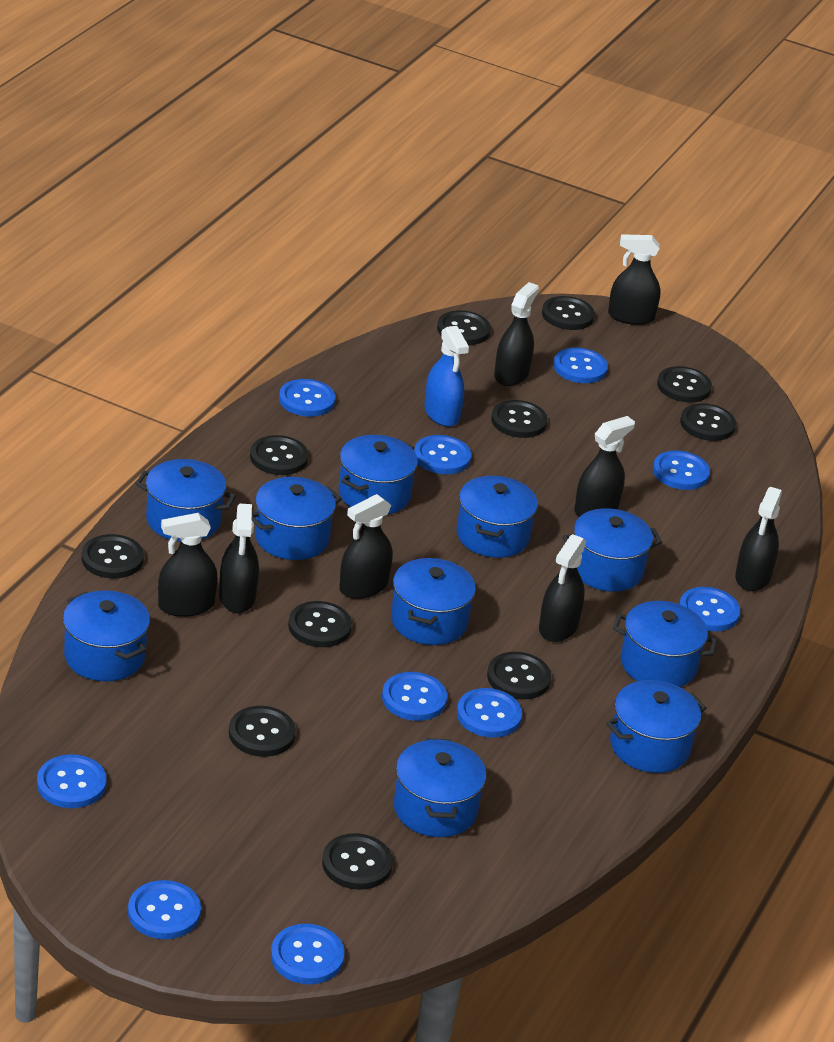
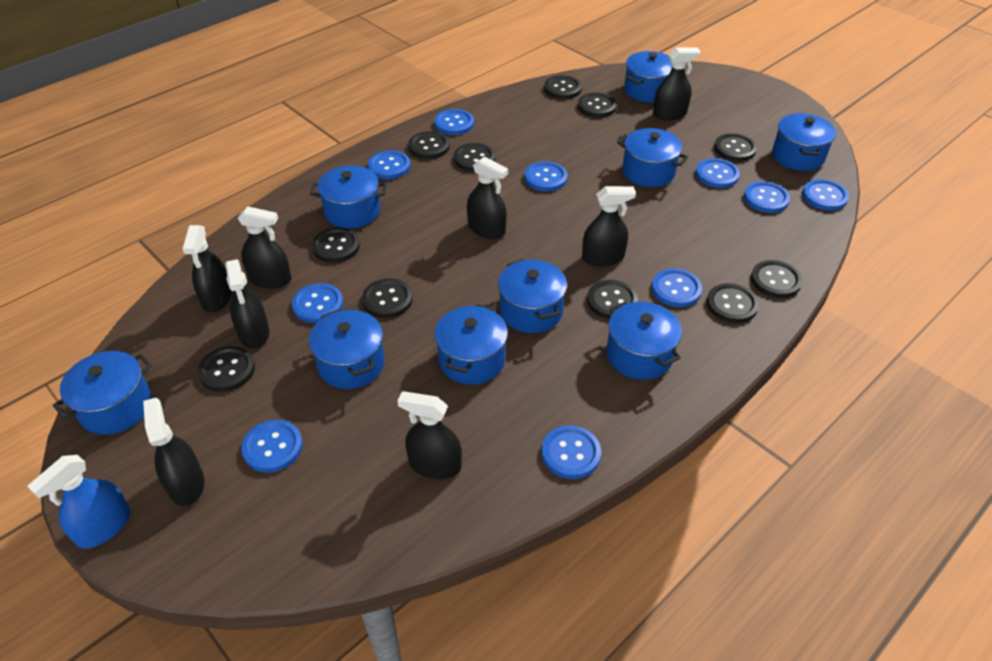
blue pot: [63,590,150,681] [135,459,236,542] [252,477,342,560] [338,435,418,514] [391,558,476,645] [394,738,486,837] [456,476,538,558] [562,508,662,592] [606,680,707,773] [613,601,718,687] = 10 -> [53,351,152,435] [309,309,385,389] [310,165,387,229] [434,304,508,385] [498,259,567,333] [607,301,682,380] [617,128,688,187] [624,51,672,102] [772,113,836,171] = 9

